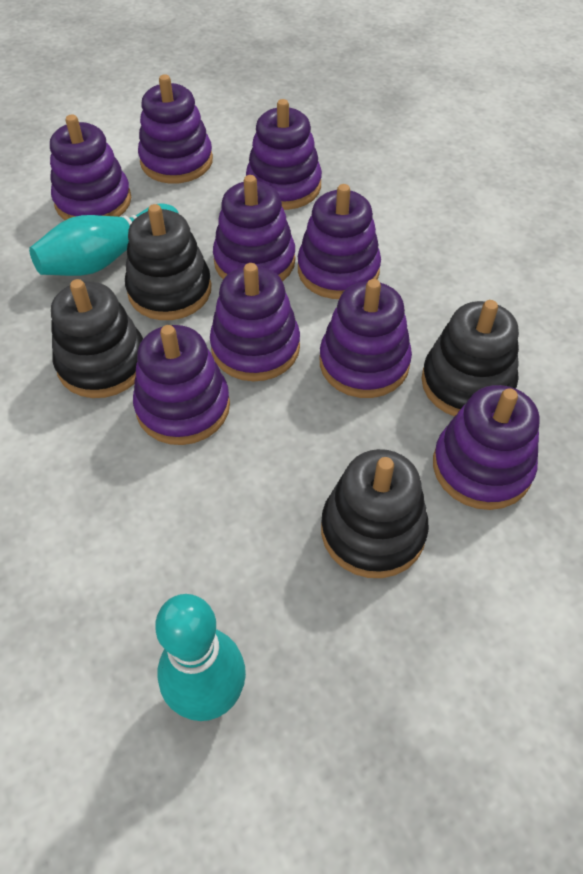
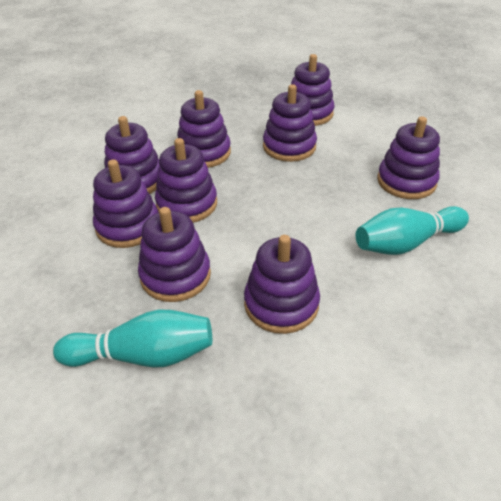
black stacking toy: [51,279,143,398] [125,204,212,320] [321,449,429,578] [421,300,519,416] = 4 -> none = 0

